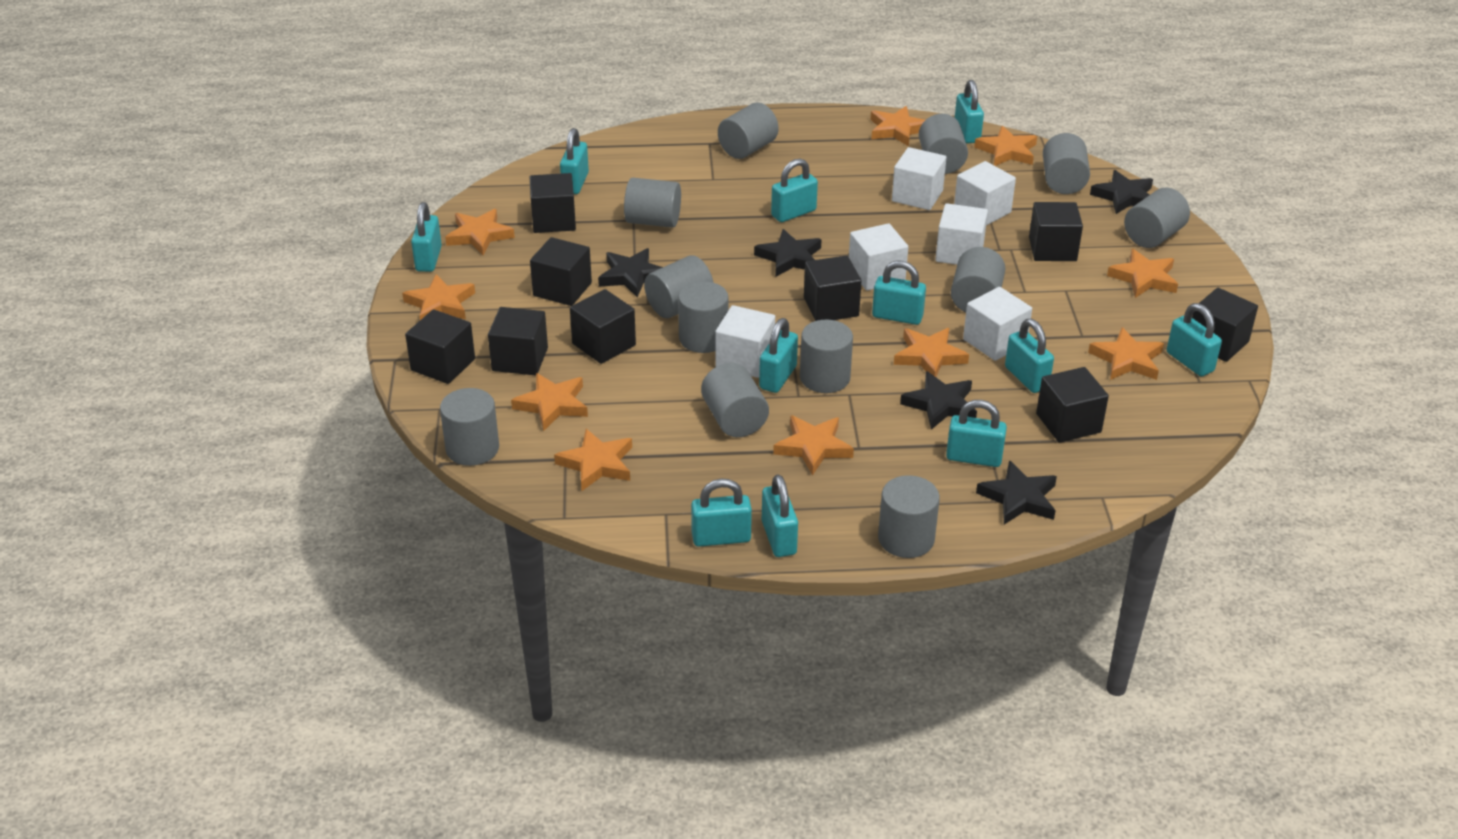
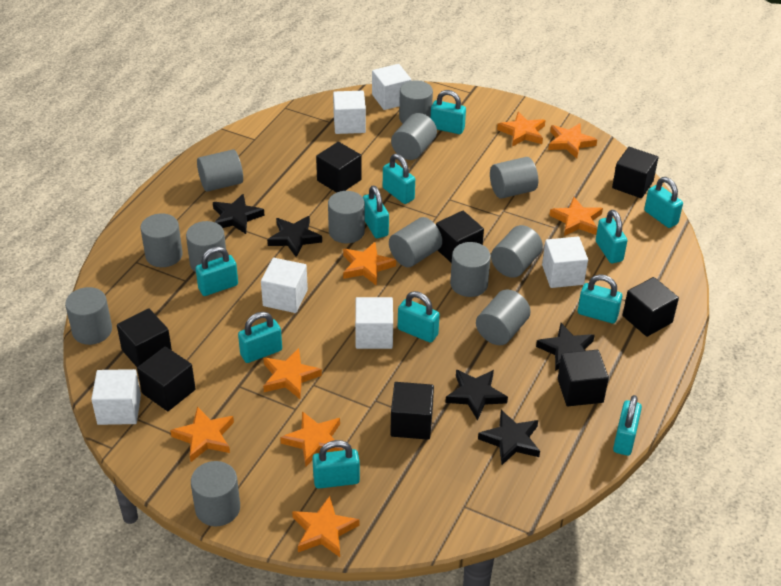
black cube: [405,309,475,384] [488,307,548,376] [530,173,576,233] [530,237,592,306] [570,289,636,364] [804,255,861,321] [1029,202,1083,261] [1036,367,1109,443] [1192,288,1258,362] = 9 -> [117,309,172,367] [137,346,195,411] [316,142,362,193] [390,382,434,440] [436,211,484,263] [558,350,609,406] [612,147,659,198] [622,277,679,337] = 8
grey cylinder: [440,388,499,466] [624,178,681,228] [644,255,714,318] [678,281,728,353] [701,363,769,437] [718,102,779,159] [800,319,853,393] [878,475,940,558] [919,114,968,174] [951,247,1005,312] [1043,133,1090,194] [1124,188,1190,248] = 12 -> [65,287,112,345] [141,213,183,267] [186,221,226,272] [191,461,240,526] [197,149,243,192] [328,191,365,243] [389,217,442,267] [391,113,437,160] [399,80,433,124] [450,242,491,297] [476,290,531,345] [490,157,538,199] [491,225,543,278] = 13
orange star: [402,274,475,320] [445,209,515,255] [511,373,588,431] [554,429,632,491] [773,415,854,475] [870,106,925,146] [894,328,969,377] [974,126,1037,166] [1088,327,1164,380] [1107,249,1178,298] = 10 -> [170,406,234,462] [263,348,322,399] [280,411,343,467] [292,496,359,557] [343,242,396,286] [497,112,545,147] [548,123,597,159] [549,197,603,236] = 8

